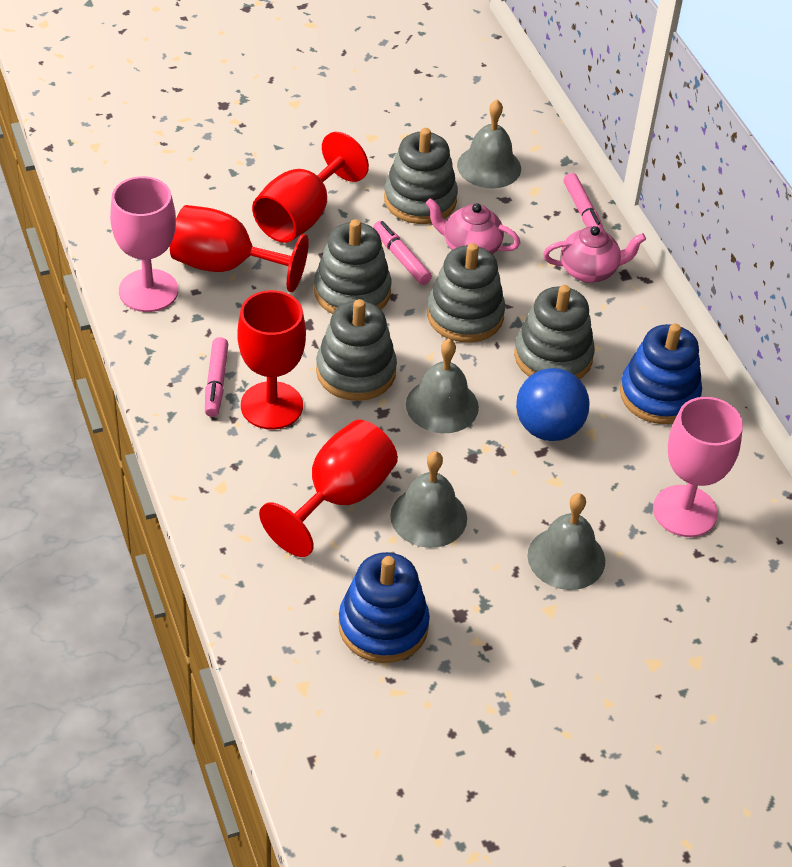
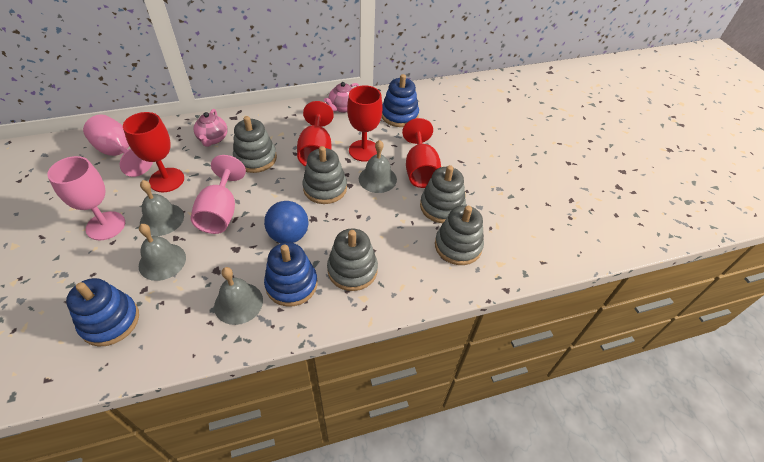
blue stacking toy: [338,552,430,663] [620,323,702,424] = 2 -> [66,278,139,346] [264,242,318,307] [382,74,419,127] = 3
pink goblet: [110,176,178,312] [653,397,743,537] = 2 -> [47,156,125,240] [83,114,153,177] [191,155,246,234] = 3
pink marker: [205,337,228,417] [373,221,432,285] [564,173,604,230] = 3 -> none = 0

